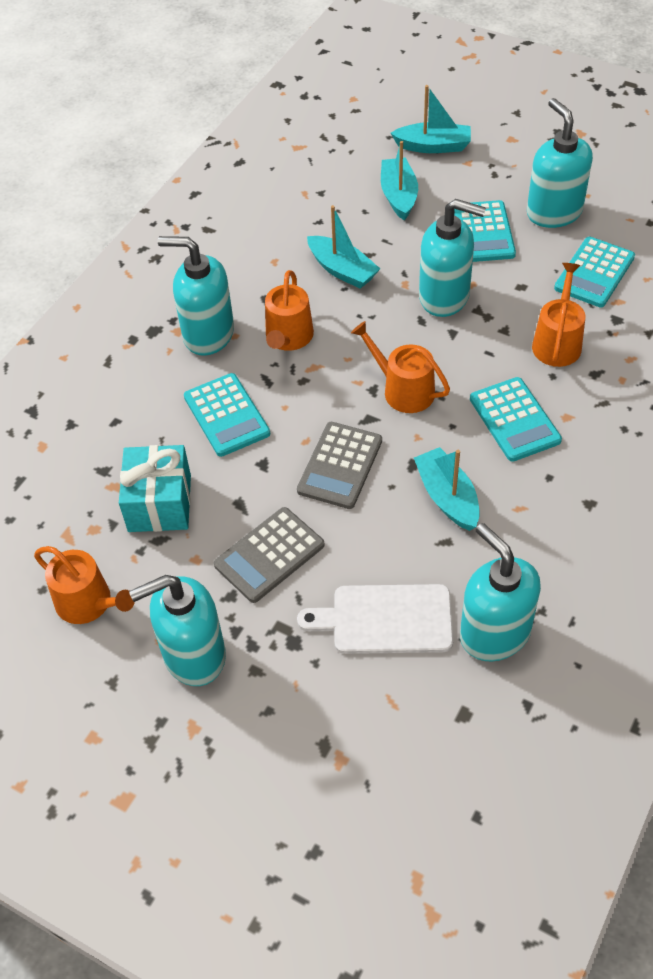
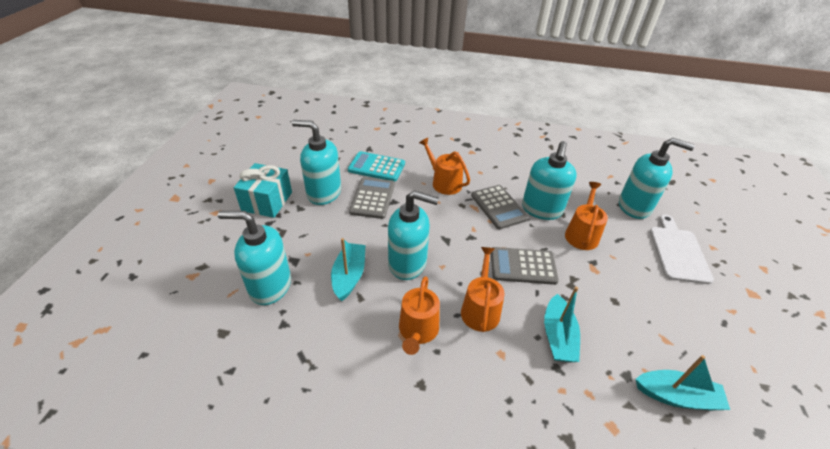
grey calculator: [214,507,325,603] [297,422,382,509] = 2 -> [349,177,395,219] [471,185,529,229] [491,247,559,285] = 3
turquoise boat: [307,205,380,289] [381,141,418,221] [391,85,471,153] [414,447,479,531] = 4 -> [331,238,365,301] [544,287,580,362] [636,355,730,410] = 3
turquoise calculator: [184,373,270,457] [454,200,516,262] [470,377,562,462] [554,237,635,307] = 4 -> [348,151,405,182] = 1

